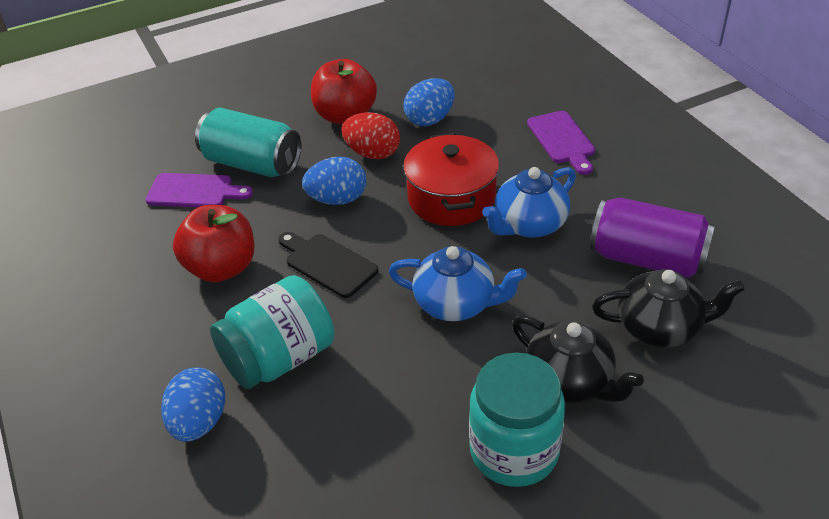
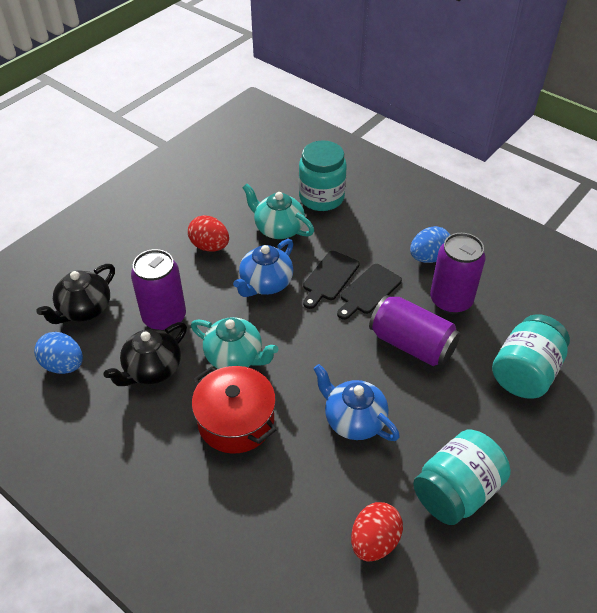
black cutting board: [278,232,378,298] = 1 -> [303,251,359,309] [337,264,402,320] = 2
blue egg: [161,368,225,442] [302,157,366,205] [404,78,455,126] = 3 -> [34,332,83,374] [410,226,450,263] = 2
purple can: [590,197,715,278] = 1 -> [131,249,186,331] [369,295,461,366] [430,233,486,314] = 3
purple cutting board: [146,173,253,207] [527,111,595,175] = 2 -> none = 0
red apple: [173,205,255,283] [311,59,377,124] = 2 -> none = 0
red egg: [341,112,400,159] = 1 -> [188,215,229,251] [351,502,403,562] = 2
turquoise can: [195,107,301,177] = 1 -> none = 0
turquoise jar: [210,275,335,389] [469,353,565,487] = 2 -> [299,140,347,211] [413,430,511,525] [492,314,570,399] = 3
turquoise teapot: none = 0 -> [191,317,278,369] [242,184,314,239] = 2

